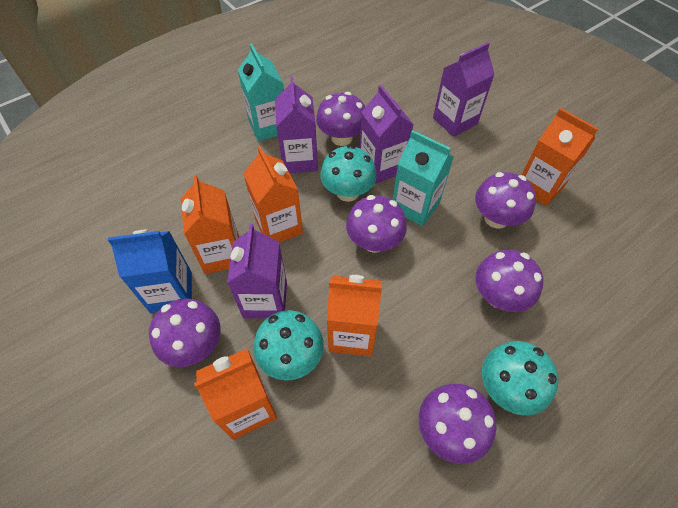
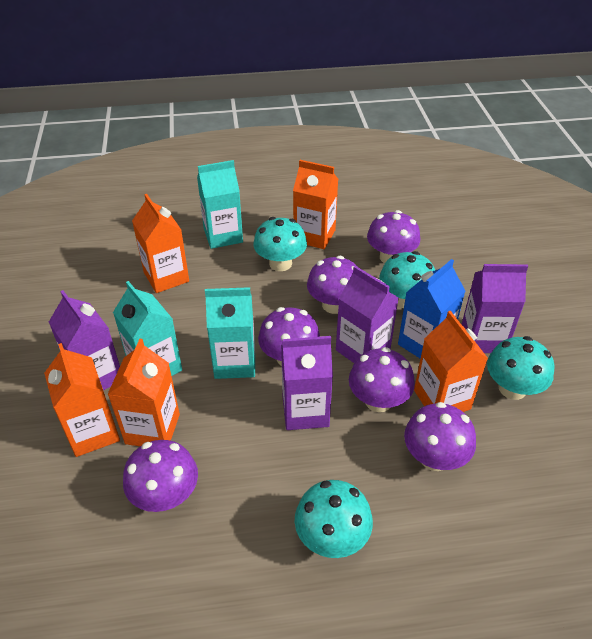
turquoise carton: [238,44,284,141] [392,130,454,226] = 2 -> [113,281,182,376] [197,160,243,249] [205,287,255,379] = 3
turquoise mushroom: [254,310,324,380] [320,145,377,202] [482,341,558,415] = 3 -> [253,217,307,271] [295,480,373,558] [379,251,435,308] [487,336,554,400] = 4

